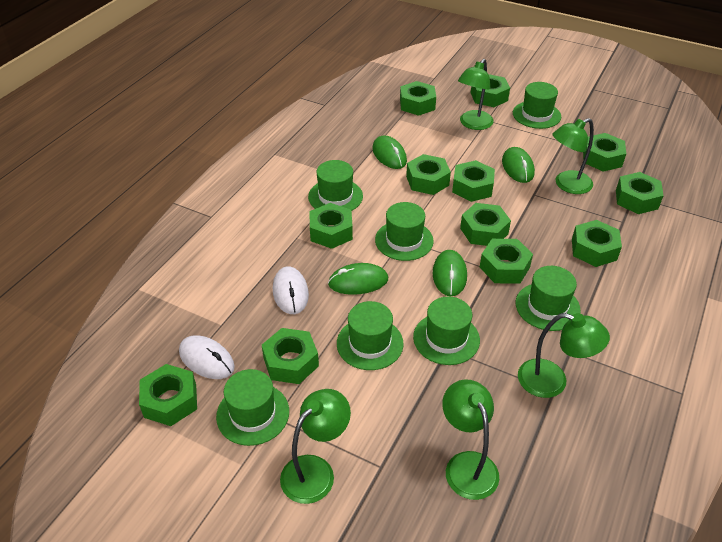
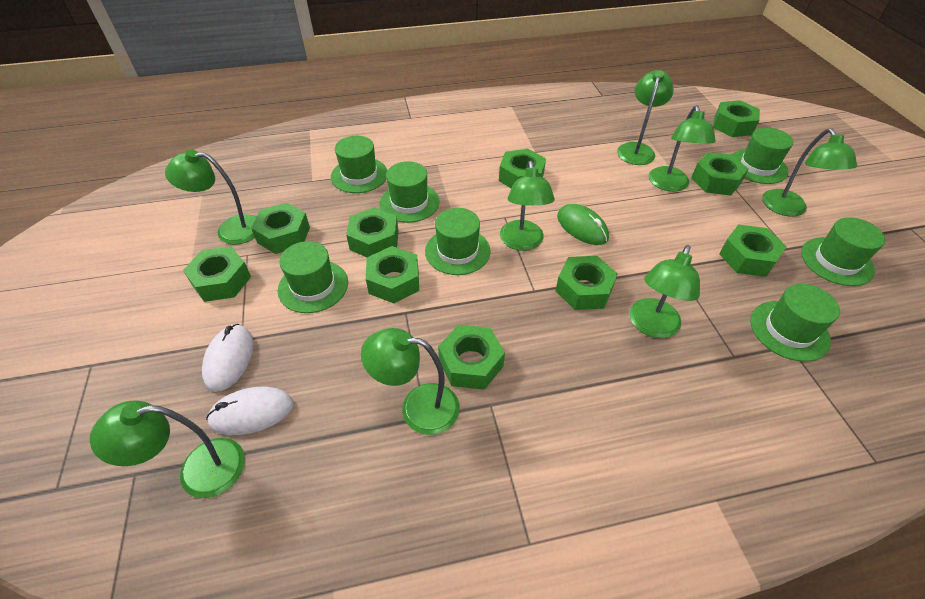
green lamp: [280,389,351,504] [442,379,499,500] [458,59,494,130] [518,313,610,398] [553,118,594,194] = 5 -> [90,400,245,498] [165,149,256,245] [361,328,459,435] [500,161,555,251] [617,70,674,165] [630,245,700,338] [649,105,716,192] [762,128,857,217] = 8
green mouse: [328,263,388,295] [372,135,407,169] [433,250,467,296] [502,147,535,183] = 4 -> [557,204,609,245] = 1
green nut: [139,364,197,426] [262,328,319,384] [310,203,353,249] [400,81,436,116] [406,154,451,195] [452,160,495,202] [460,203,511,246] [471,74,510,107] [480,239,533,284] [572,220,622,267] [583,133,626,172] [616,172,664,214] = 12 -> [183,246,251,302] [251,203,310,254] [346,207,399,257] [366,246,419,303] [438,325,505,390] [499,149,546,188] [555,256,618,310] [691,152,748,196] [713,100,760,137] [719,225,787,277] = 10

